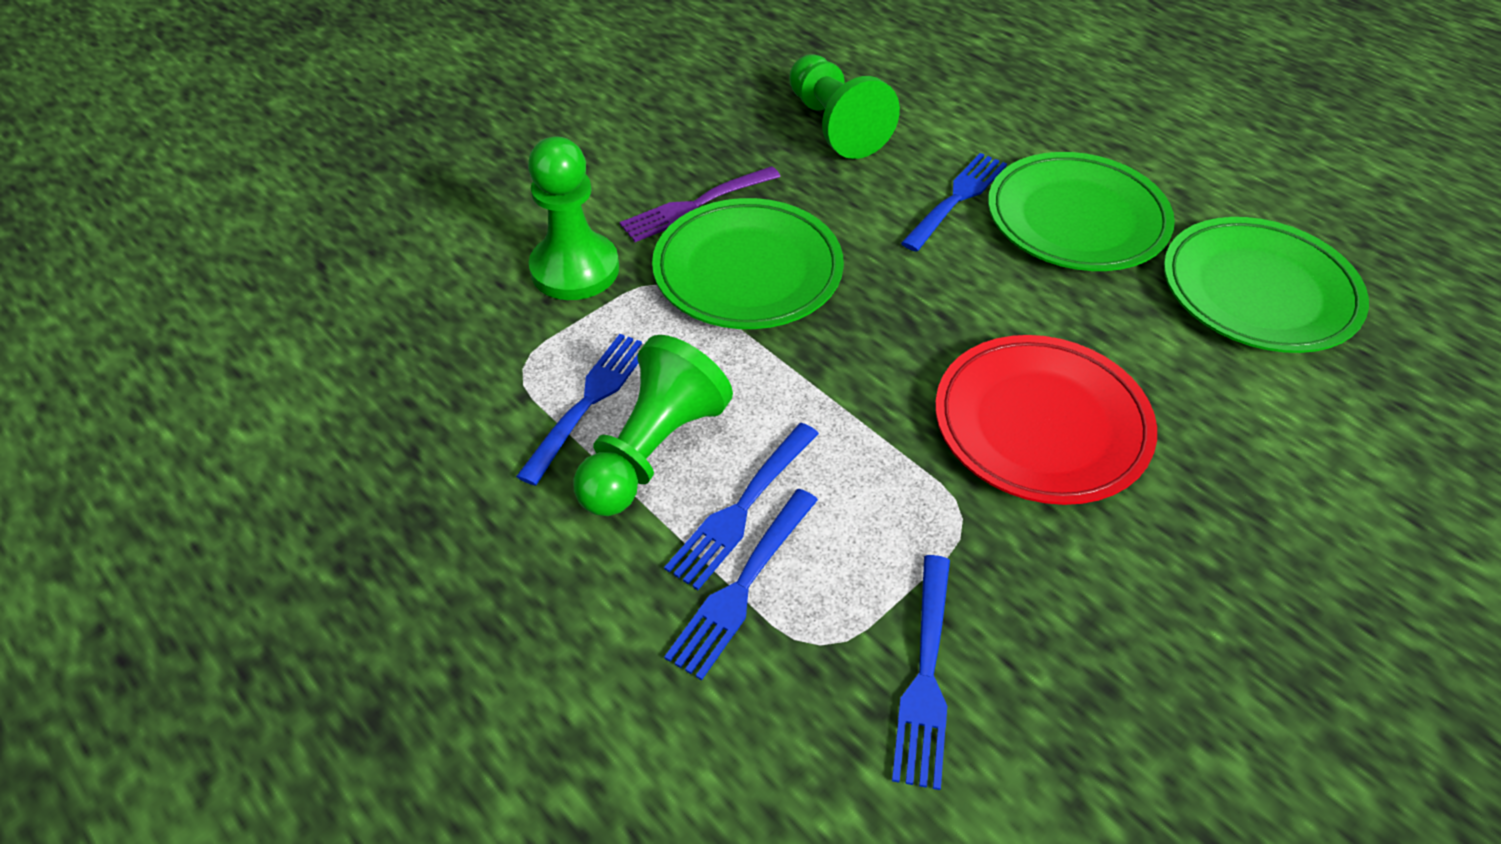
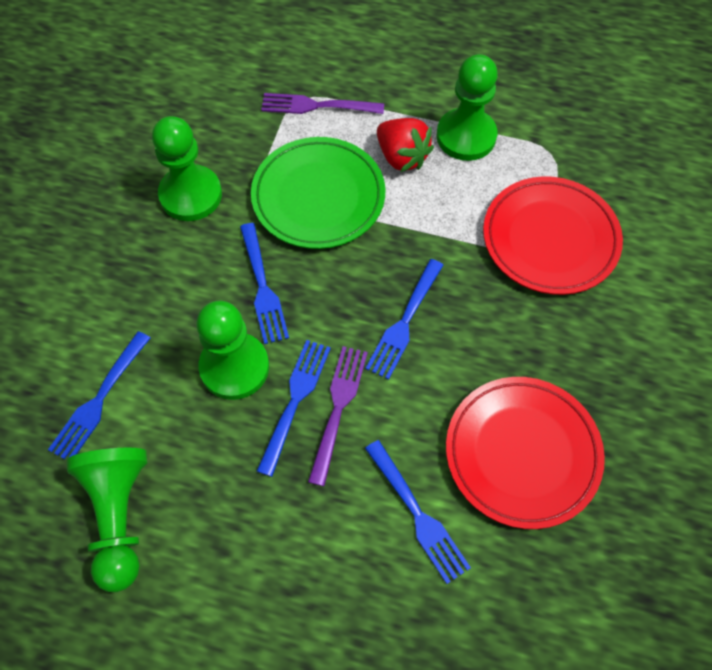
green pawn: [528,137,619,300] [573,335,733,516] [789,54,900,159] = 3 -> [67,448,147,592] [152,116,222,221] [196,301,269,400] [437,54,498,161] = 4
green plate: [652,198,844,329] [988,152,1175,271] [1164,217,1369,353] = 3 -> [251,137,385,249] = 1
purple fork: [619,166,781,242] = 1 -> [261,93,384,114] [308,346,368,486] = 2
red plate: [935,335,1157,505] = 1 -> [446,377,605,529] [483,176,623,295] = 2
red strawberry: none = 0 -> [377,118,434,172] = 1

